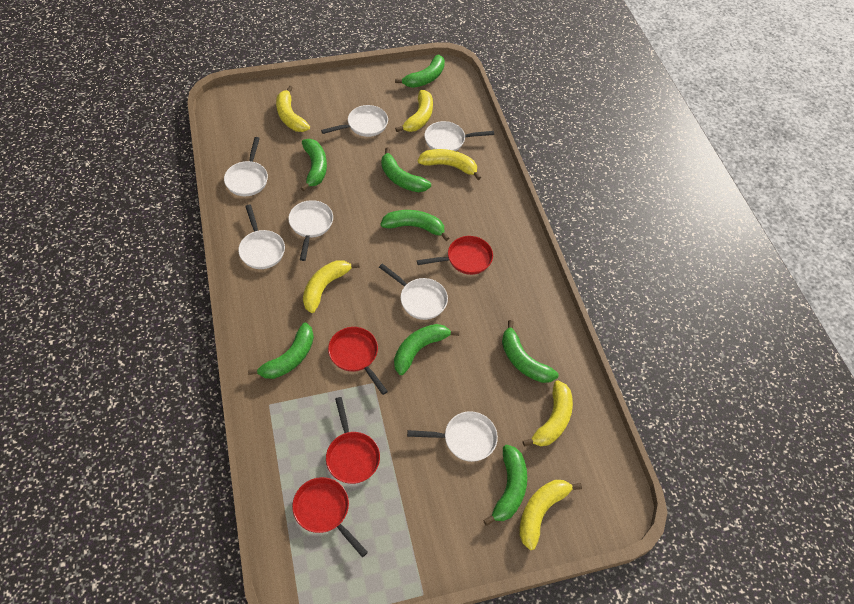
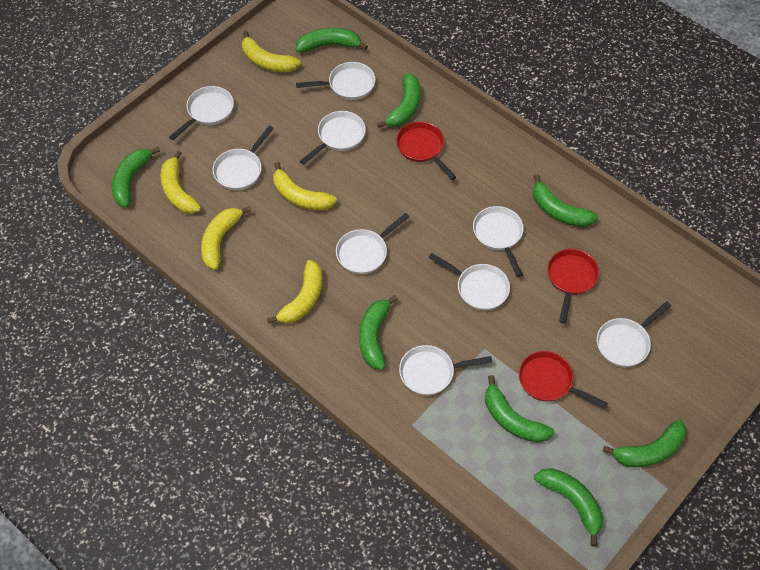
red pan: [292,477,368,557] [326,397,380,484] [328,327,388,395] [417,236,493,275] = 4 -> [396,122,456,180] [519,351,608,409] [547,249,599,323] = 3
white pan: [224,137,268,196] [238,205,285,269] [288,200,333,261] [321,105,388,137] [379,264,448,320] [407,411,498,462] [424,121,494,151] = 7 -> [169,86,234,140] [212,126,274,190] [296,62,375,100] [300,111,366,165] [336,213,409,274] [399,345,492,395] [429,253,510,310] [473,206,524,277] [597,301,671,367] = 9
yellow banana: [276,86,310,132] [303,260,360,313] [395,90,433,132] [418,149,481,180] [519,480,582,550] [522,380,573,446] = 6 -> [161,151,201,214] [201,206,251,270] [242,31,301,72] [267,260,322,324] [273,162,337,210] = 5

